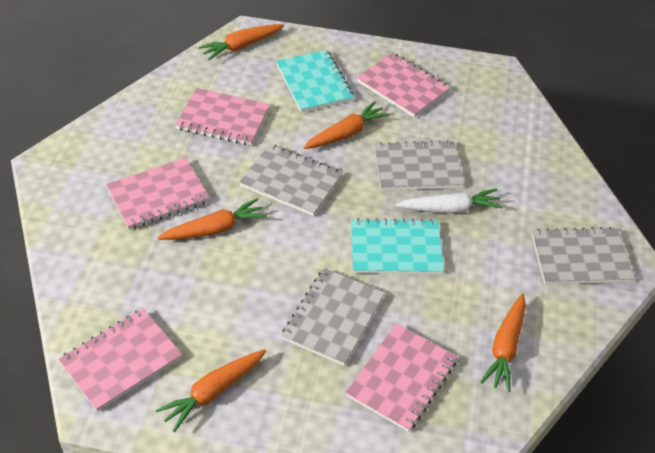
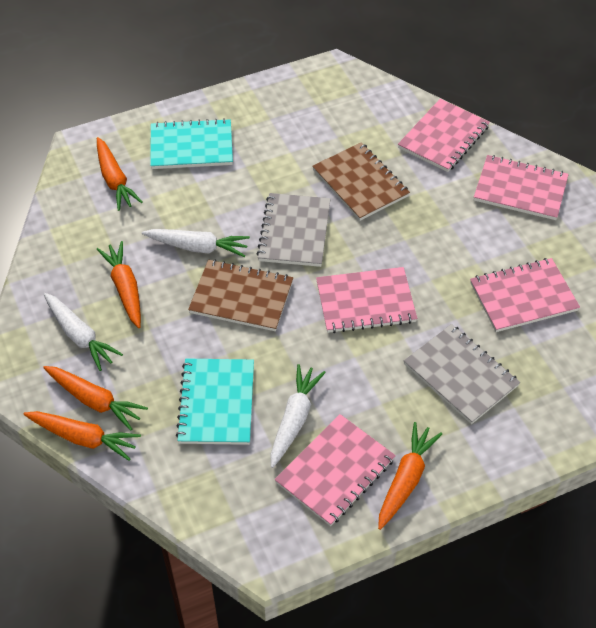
brown notebook: none = 0 -> [188,259,293,331] [312,142,410,221] = 2
grey notebook: [239,144,343,216] [281,268,385,366] [374,140,464,191] [531,227,635,285] = 4 -> [256,193,331,267] [404,324,520,424] = 2
white carrot: [396,188,503,214] = 1 -> [44,293,123,371] [142,229,250,257] [271,364,326,468] = 3

